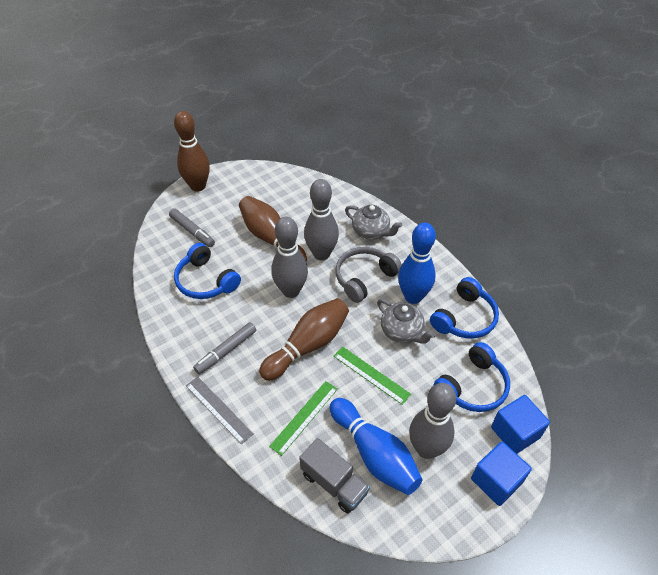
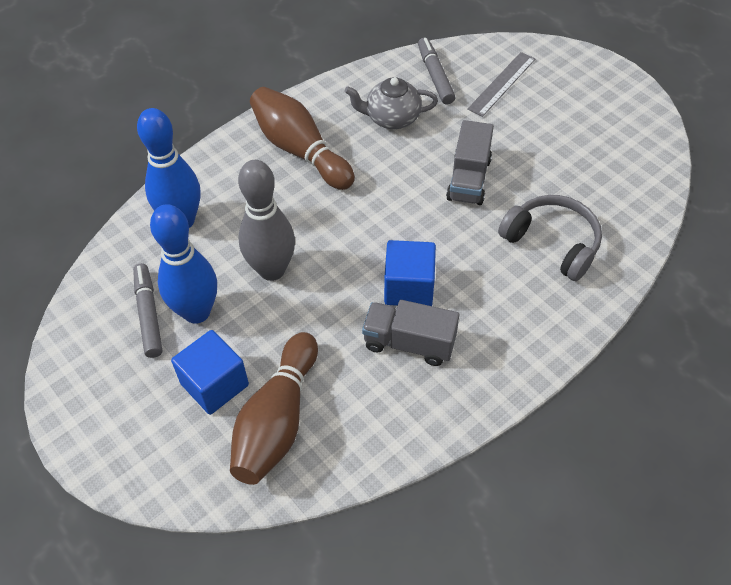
blue headphones: [174,243,241,299] [430,277,499,338] [433,342,510,412] = 3 -> none = 0
brown bowling pin: [174,111,210,192] [239,196,307,261] [259,298,349,381] = 3 -> [230,332,318,485] [250,87,355,190] = 2
green ruler: [269,381,338,456] [334,347,411,405] = 2 -> none = 0
grey bowling pin: [271,217,308,298] [304,179,339,260] [409,383,457,459] = 3 -> [238,160,295,281] = 1
grey teapot: [345,205,402,240] [377,299,435,343] = 2 -> [344,77,438,129] = 1
grey truck: [299,438,370,513] = 1 -> [362,300,459,366] [446,120,494,205] = 2

